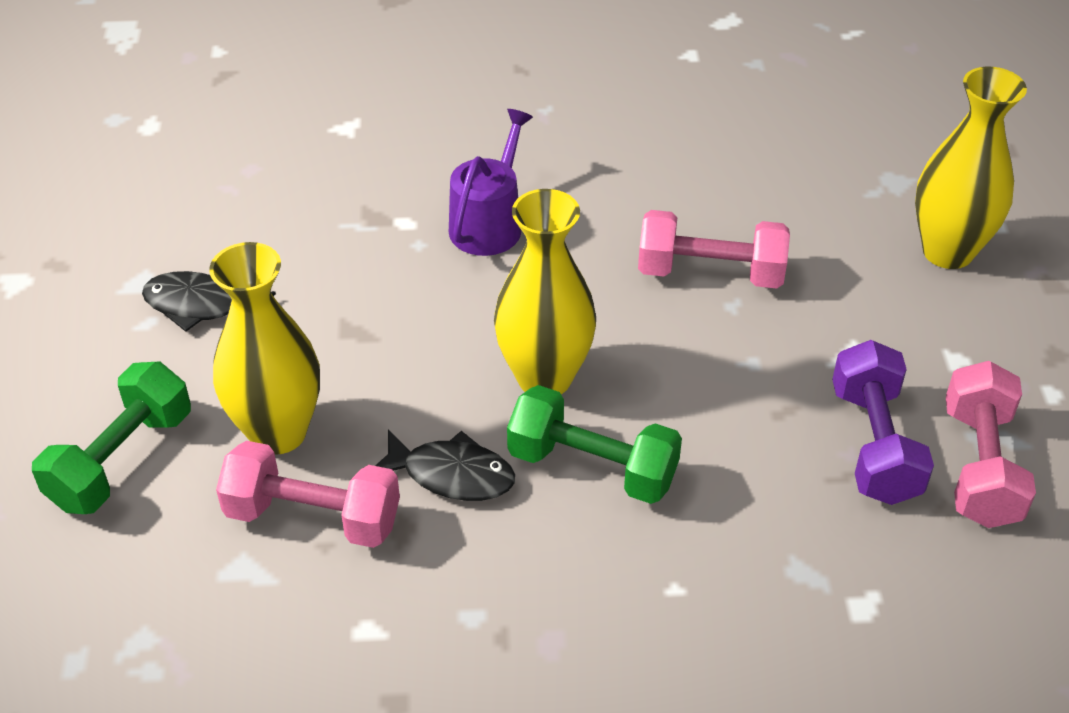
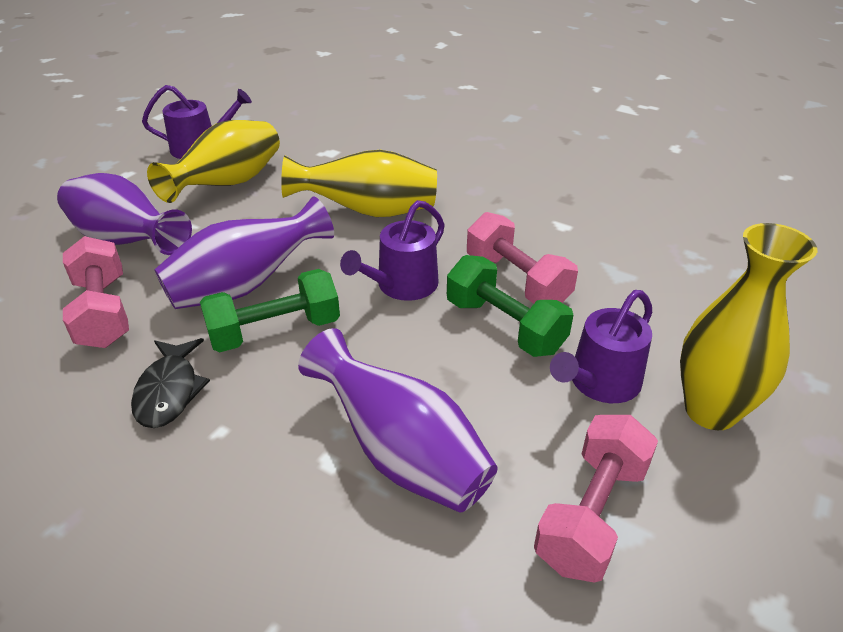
black fish: [142,271,276,332] [376,430,515,501] = 2 -> [131,338,210,428] = 1
purple dumbbell: [832,340,934,505] = 1 -> none = 0
purple vase: none = 0 -> [57,173,192,255] [155,196,334,309] [298,328,498,512] = 3
purple watering can: [449,109,533,256] = 1 -> [142,85,252,159] [340,200,445,301] [550,290,652,403] = 3

